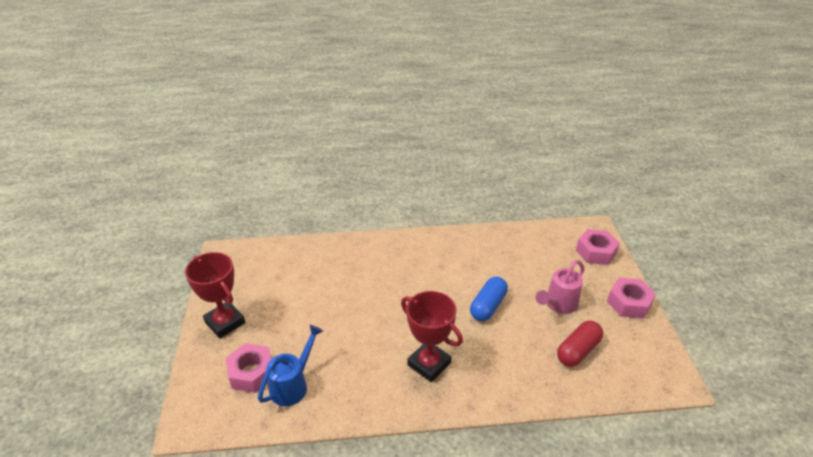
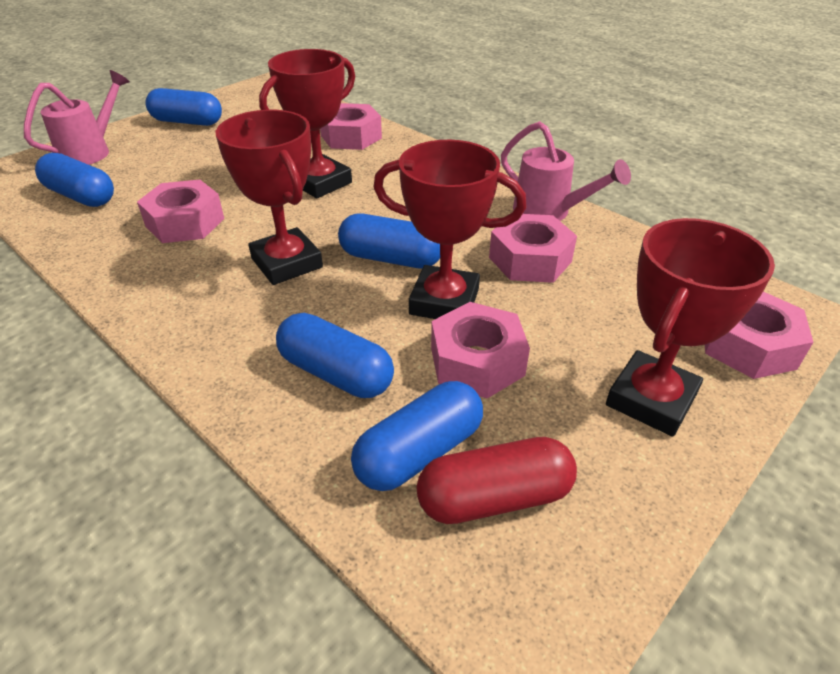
blue capsule: [470,277,508,321] = 1 -> [35,153,114,207] [145,88,222,126] [276,313,394,398] [338,214,440,268] [351,381,483,491] = 5
blue watering can: [258,325,323,406] = 1 -> none = 0
pink nut: [226,343,271,393] [576,229,620,265] [607,278,656,318] = 3 -> [137,180,224,243] [320,103,382,150] [431,302,530,399] [489,214,577,283] [705,292,813,379] = 5
pink watering can: [536,260,584,314] = 1 -> [24,70,130,165] [501,121,631,221] = 2
red trophy: [185,252,245,338] [401,291,463,382] = 2 -> [216,110,323,285] [259,49,355,198] [373,140,526,319] [606,218,775,437] = 4

